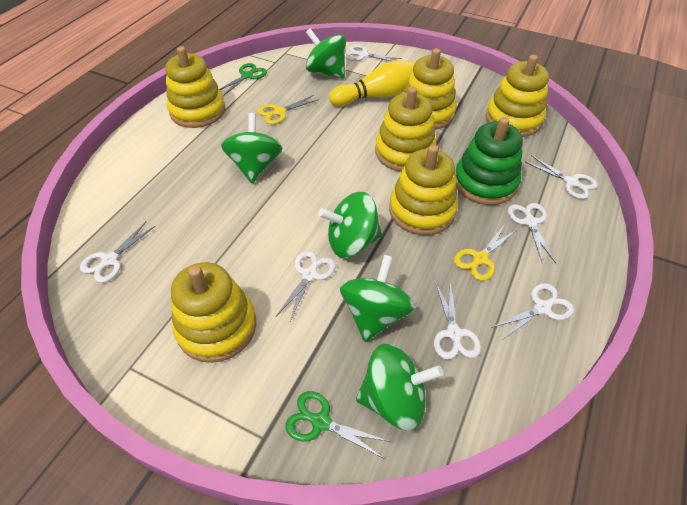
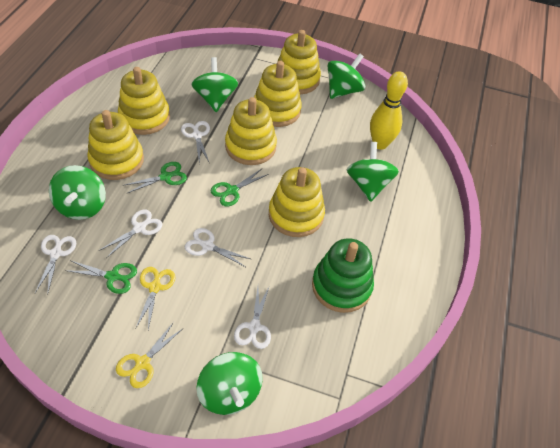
green scissors: [219,63,267,96] [285,391,390,458] = 2 -> [68,260,137,294] [125,162,187,194] [211,169,269,207] = 3
white scissors: [80,222,155,283] [276,251,336,323] [345,45,402,61] [434,282,481,360] [491,283,574,340] [508,203,556,264] [526,155,598,199] = 7 -> [35,235,76,295] [99,209,162,258] [181,121,210,163] [185,228,250,267] [234,285,271,349] = 5

